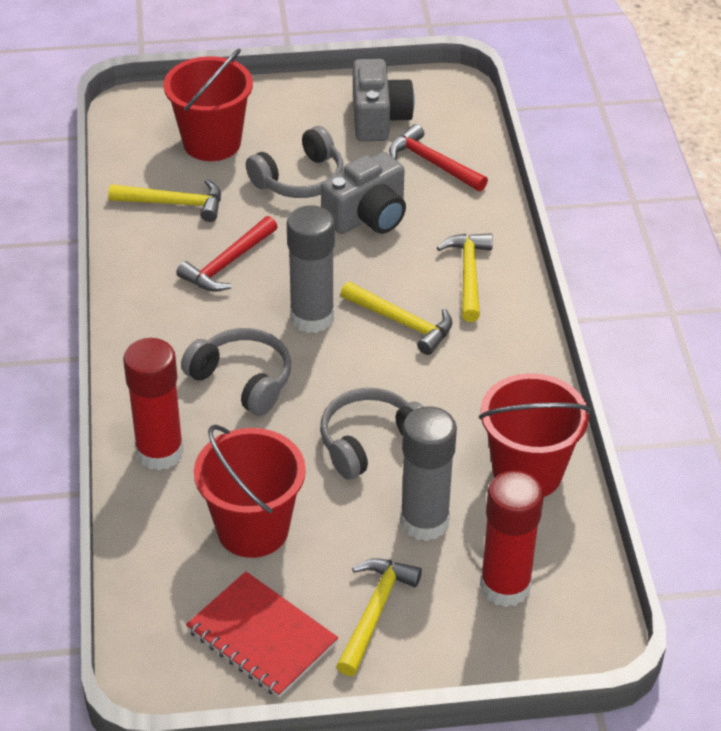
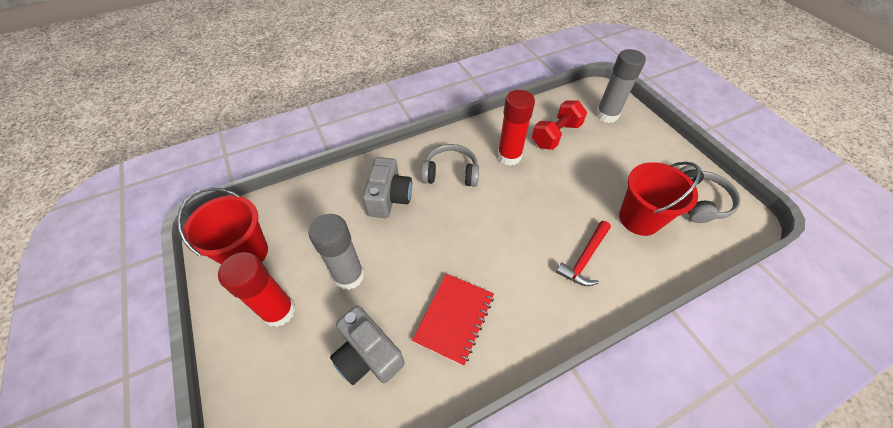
grey headphones: [181,328,291,416] [246,126,344,198] [320,388,424,480] = 3 -> [421,144,479,187] [679,165,740,223] = 2
red bucket: [163,48,253,161] [194,425,306,558] [479,373,591,497] = 3 -> [177,188,268,265] [619,162,701,236] = 2
red dumbbell: none = 0 -> [532,101,587,150] = 1
red hammer: [176,216,278,292] [389,124,488,192] = 2 -> [556,221,611,286] = 1
yellow hammer: [108,179,221,222] [336,558,422,676] [340,282,453,355] [437,233,493,322] = 4 -> none = 0

